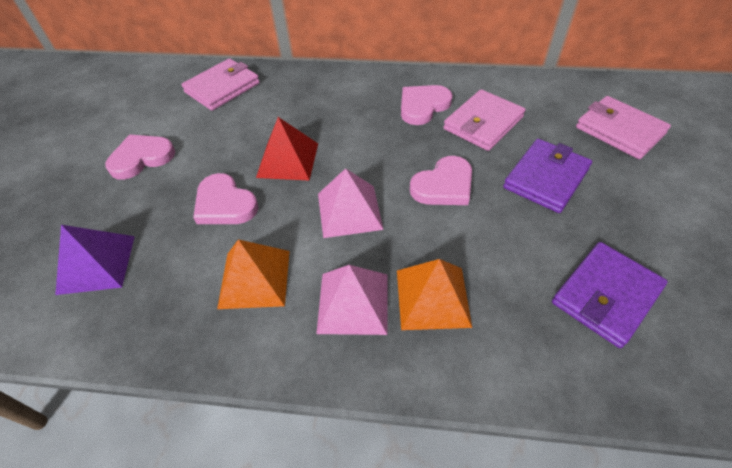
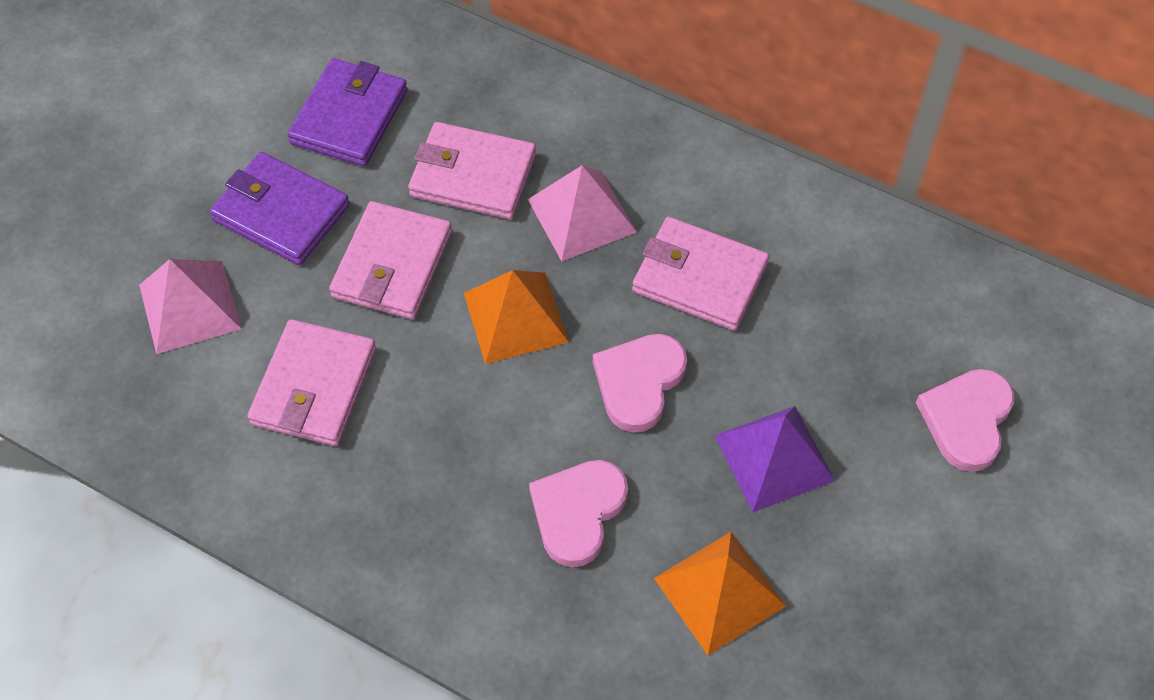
pink heart: [105,134,175,180] [193,173,258,224] [401,85,453,125] [410,156,472,205] = 4 -> [529,460,628,567] [593,334,687,432] [916,369,1014,472] = 3
pink wallet: [181,58,260,111] [443,89,525,151] [576,96,671,159] = 3 -> [247,319,376,446] [329,201,452,319] [408,122,536,219] [632,217,769,331] = 4
red pyramid: [256,117,318,181] = 1 -> none = 0

